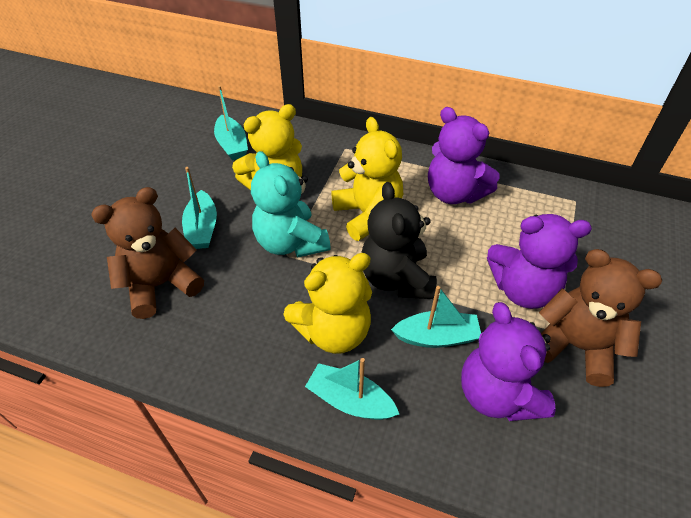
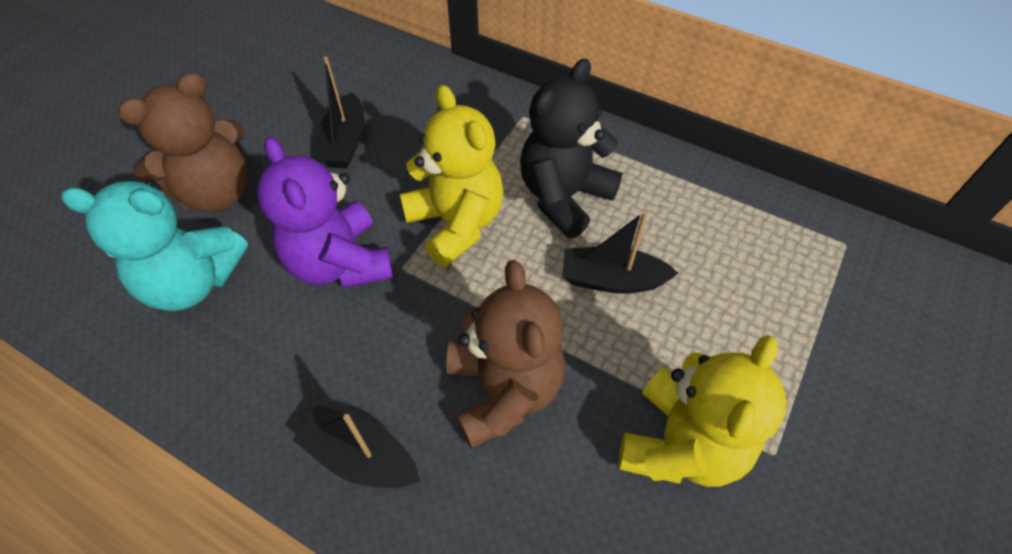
black boat: none = 0 -> [293,405,420,488] [316,56,365,168] [562,211,679,294] = 3
purple teddy bear: [428,107,499,204] [461,302,556,421] [487,214,592,309] = 3 -> [257,137,393,288] = 1
turquoise boat: [182,167,217,249] [214,85,248,161] [305,358,399,420] [391,286,481,348] = 4 -> none = 0
yellow teddy bear: [232,104,302,190] [283,253,372,354] [331,117,403,241] = 3 -> [400,85,504,268] [618,335,787,487] = 2

